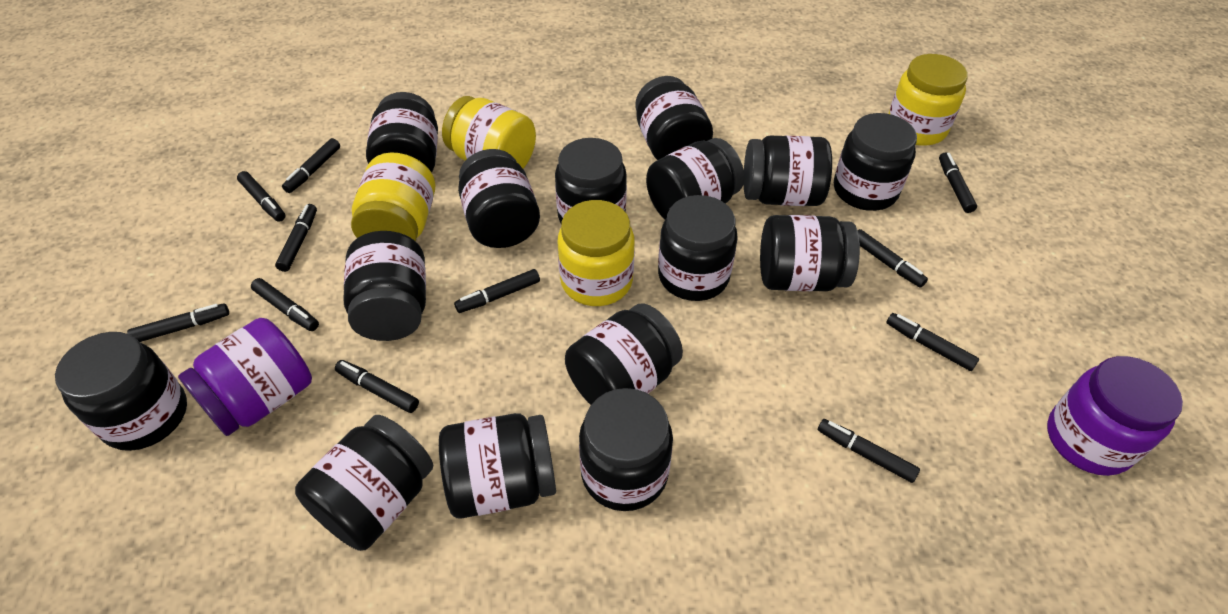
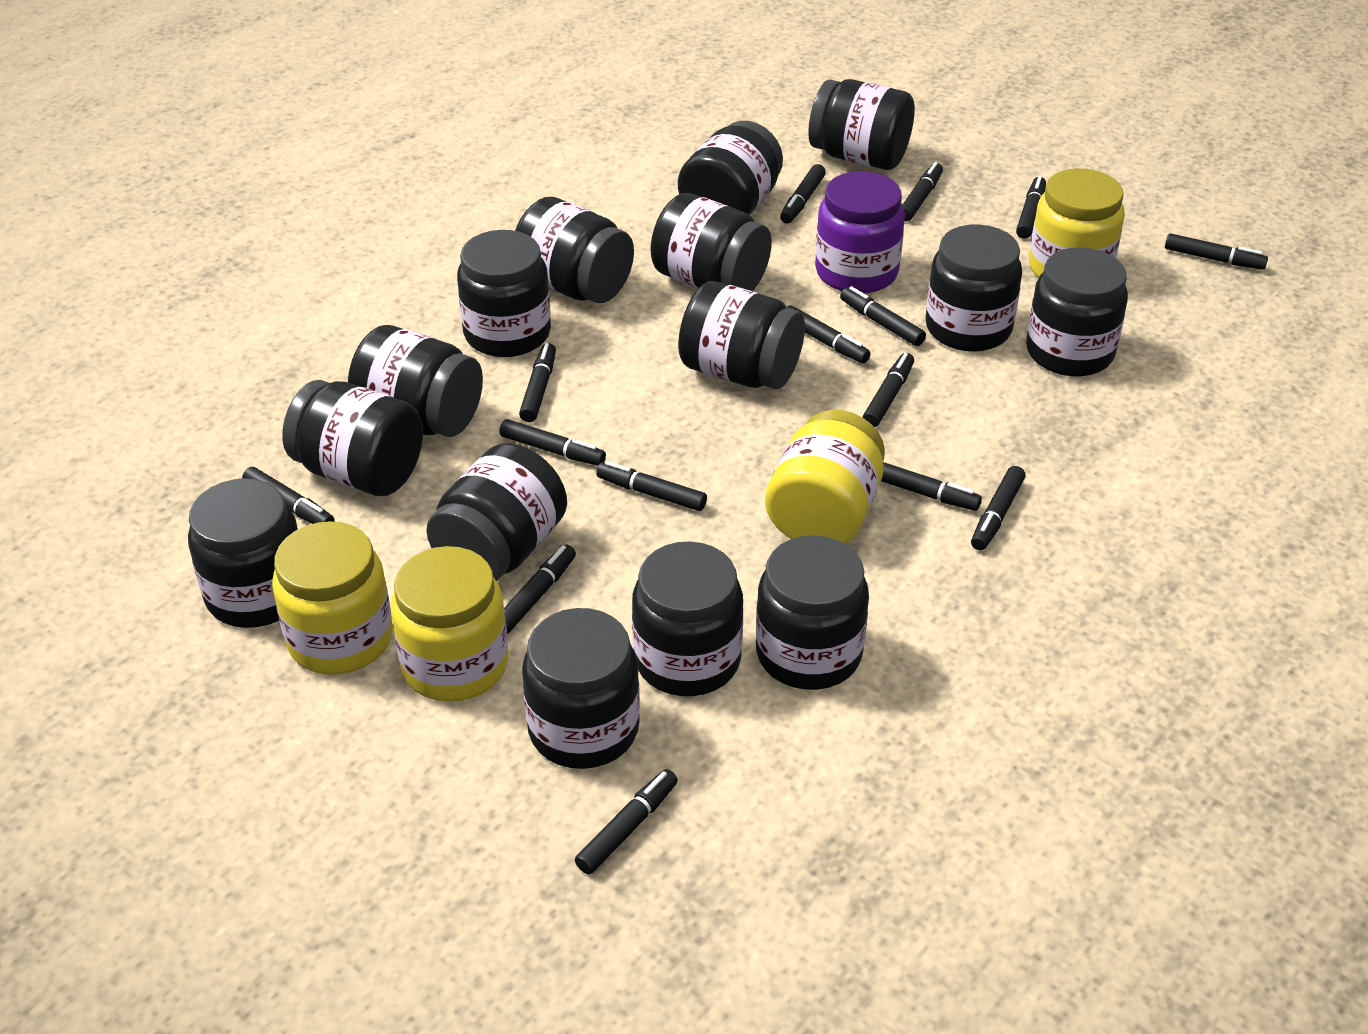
black marker: [127,303,229,342] [237,171,286,222] [251,278,319,331] [275,204,317,272] [282,138,340,193] [335,360,419,413] [454,269,540,313] [818,419,920,483] [857,229,928,288] [886,313,979,371] [939,152,977,213] = 11 -> [242,467,334,524] [499,419,606,466] [504,544,576,634] [519,343,556,422] [575,769,678,874] [596,461,707,511] [780,164,826,224] [787,305,871,363] [840,286,926,346] [863,353,914,427] [881,462,982,511] [902,162,943,221] [971,466,1026,550] [1016,176,1046,239] [1165,233,1268,270] = 15
purple jar: [178,318,312,436] [1047,356,1183,476] = 2 -> [815,171,905,294] = 1

